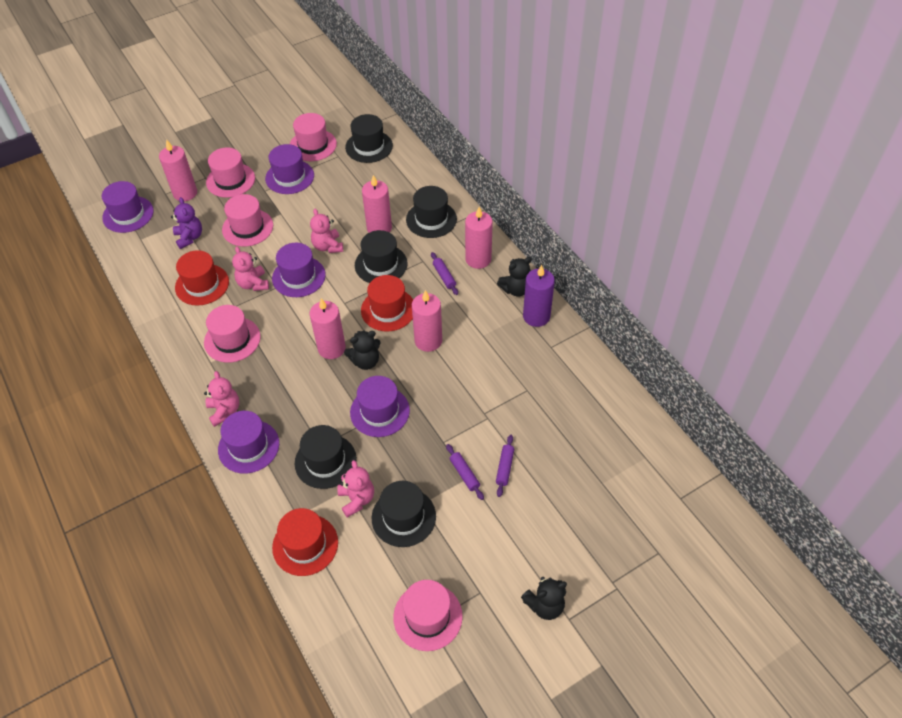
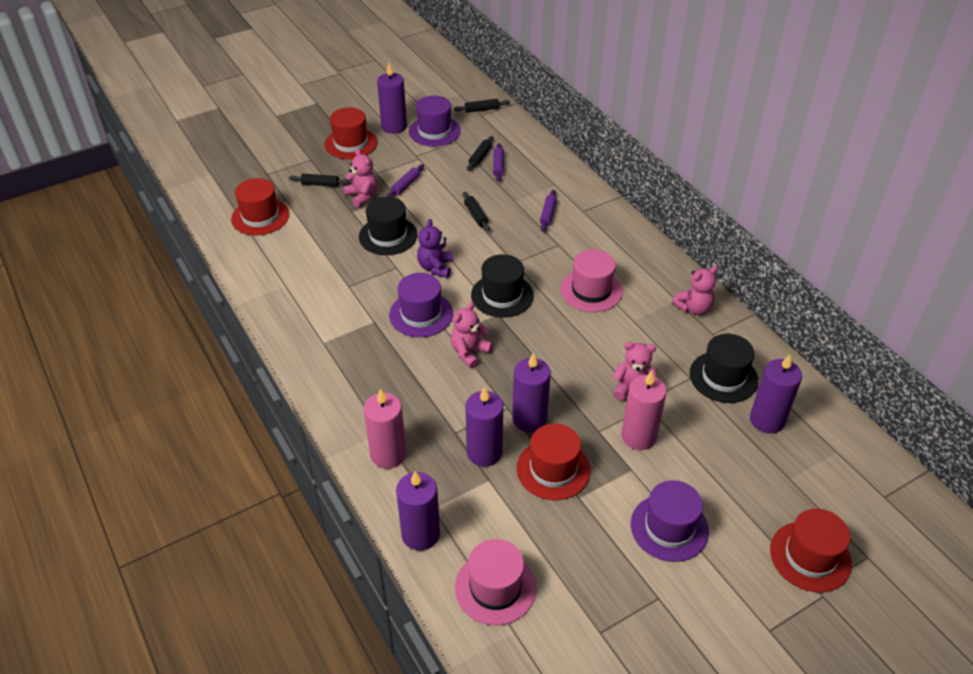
black hat: [295,425,357,489] [345,114,393,163] [355,230,407,283] [372,481,436,547] [406,186,457,238] = 5 -> [359,197,417,255] [471,254,534,318] [690,334,758,403] = 3
black rolling pin: none = 0 -> [289,174,351,187] [454,99,510,113] [463,192,490,232] [467,136,493,171] = 4
black teddy bear: [344,330,381,370] [497,257,532,297] [521,577,567,620] = 3 -> none = 0
pink candle: [159,139,197,201] [310,298,346,359] [362,175,392,233] [412,290,442,352] [465,207,493,269] = 5 -> [364,389,406,469] [621,370,667,450] = 2
pink hat: [204,305,261,363] [206,147,255,198] [222,194,273,247] [290,113,337,161] [393,580,463,651] = 5 -> [455,539,536,625] [560,249,623,312] = 2
purple candle: [523,265,555,327] = 1 -> [377,63,407,134] [396,471,440,551] [466,386,503,467] [512,353,551,433] [750,354,802,434] = 5
purple hat: [102,181,154,233] [218,411,279,474] [265,144,314,194] [272,243,326,297] [350,376,410,437] = 5 -> [389,273,453,337] [409,96,461,147] [631,480,709,562] = 3
red hat: [175,250,229,306] [272,508,338,576] [361,275,413,331] = 3 -> [231,178,289,236] [324,107,377,159] [517,423,591,500] [770,509,852,592] = 4

